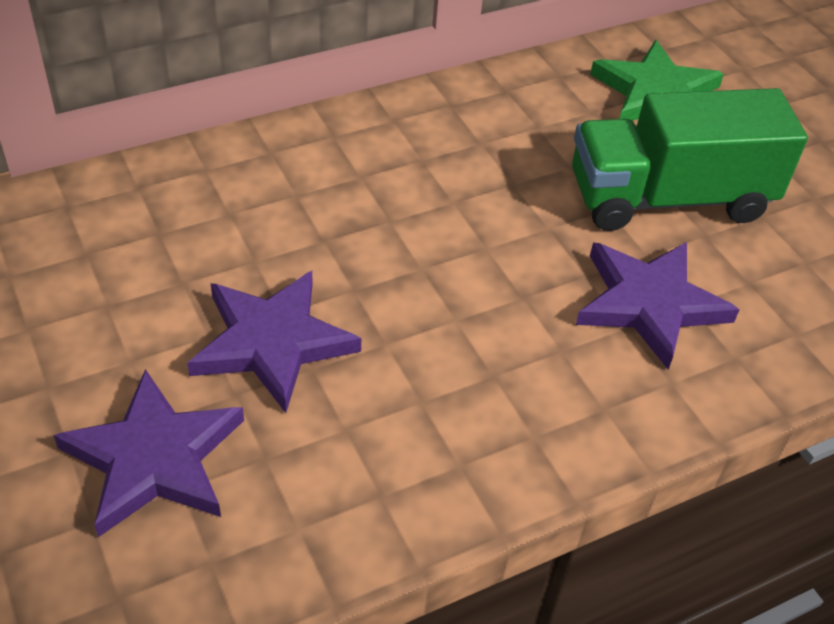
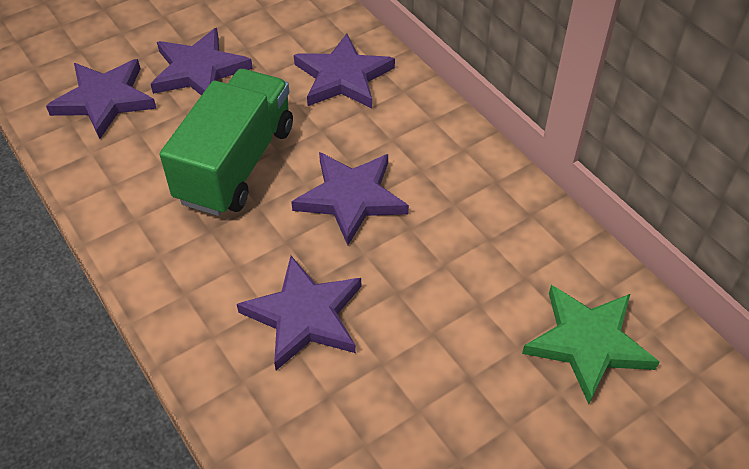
purple star: [54,369,244,537] [187,271,361,413] [576,242,740,370] = 3 -> [46,59,157,139] [151,28,253,96] [237,256,361,371] [291,152,409,245] [294,34,395,108] = 5

